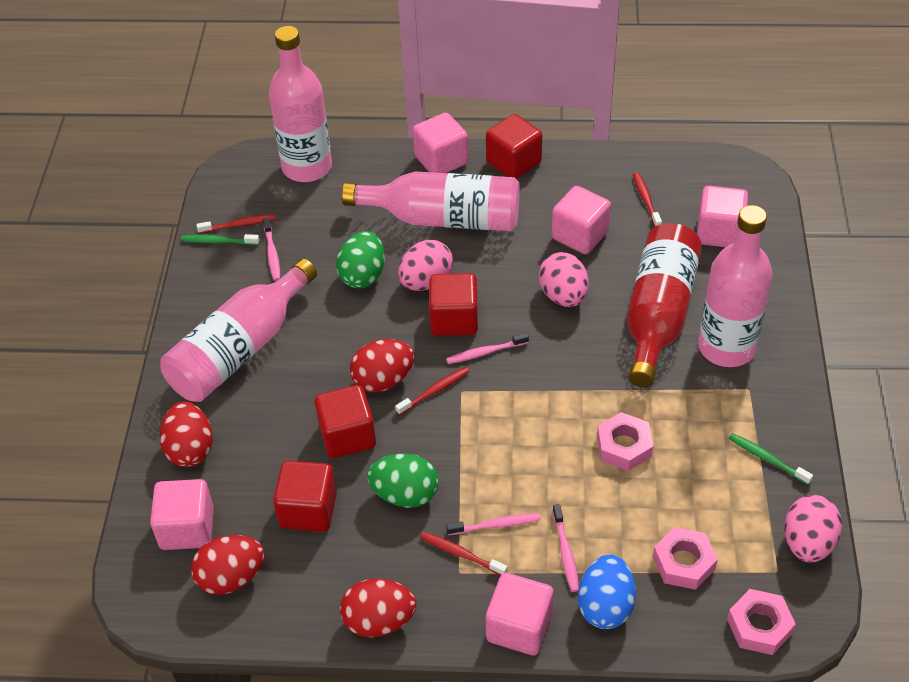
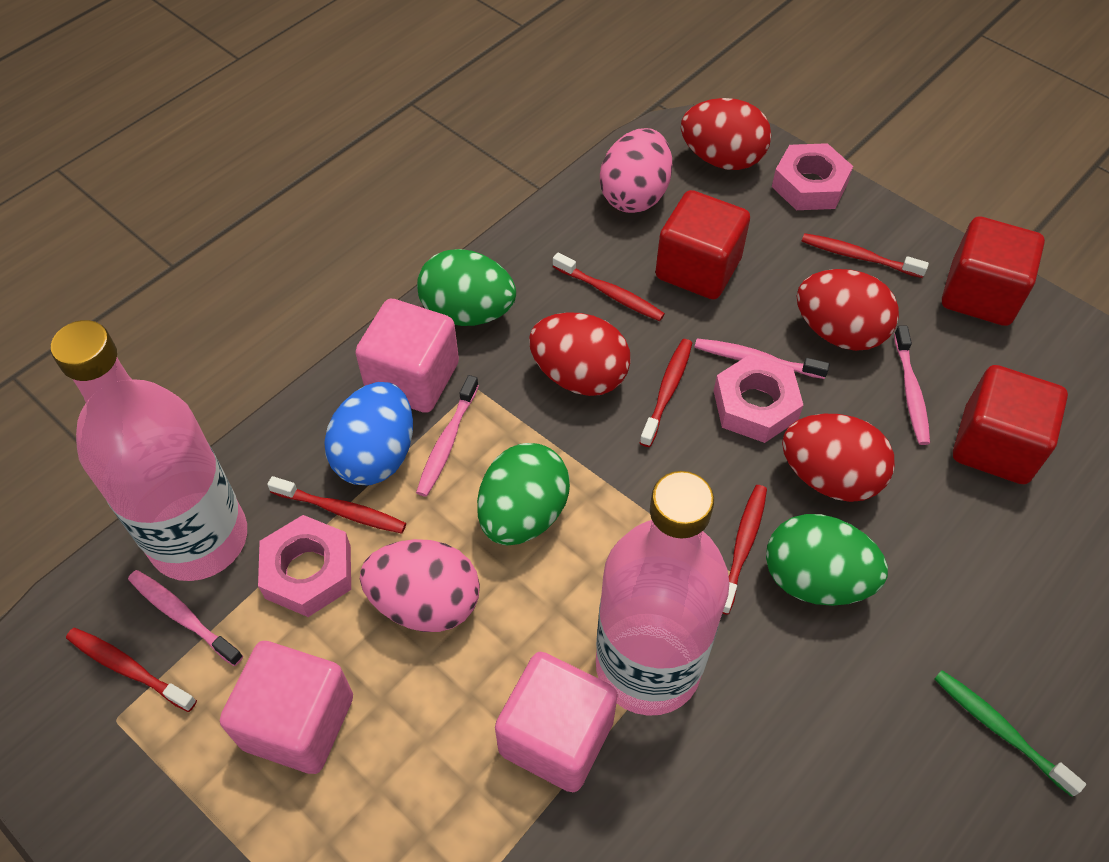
green egg: [336,231,385,288] [367,454,438,508] = 2 -> [417,249,516,326] [477,443,570,545] [766,514,888,606] = 3
green toothbrush: [181,234,259,245] [729,433,813,485] = 2 -> [934,670,1086,797] = 1
pink bottle: [161,258,317,402] [269,26,332,182] [342,171,520,231] [698,205,773,367] = 4 -> [51,320,247,581] [596,471,730,716] = 2
pink cube: [150,479,214,550] [413,113,468,173] [486,573,554,655] [551,186,611,254] [697,186,748,247] = 5 -> [220,641,353,774] [355,299,459,413] [495,652,618,792] = 3
pink egg: [398,240,453,291] [539,252,589,307] [784,495,842,563] = 3 -> [360,539,480,632] [600,128,672,213] = 2
red bottle: [627,223,702,388] = 1 -> none = 0
red cube: [273,461,337,532] [315,385,376,458] [429,273,478,336] [486,114,542,179] = 4 -> [655,190,750,300] [942,216,1045,326] [953,365,1068,484] = 3
red toothbrush: [197,214,276,234] [395,367,469,415] [420,532,508,575] [633,172,662,226] = 4 -> [66,628,197,712] [267,476,406,534] [553,252,665,321] [640,339,692,447] [722,485,767,615] [802,233,929,278] = 6

